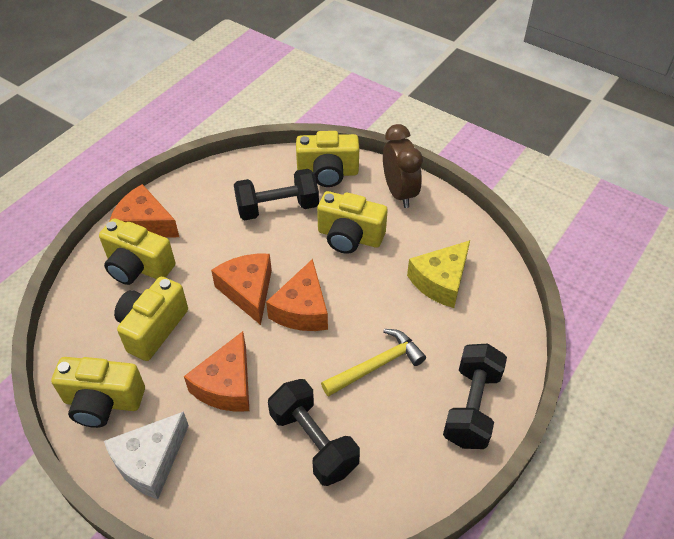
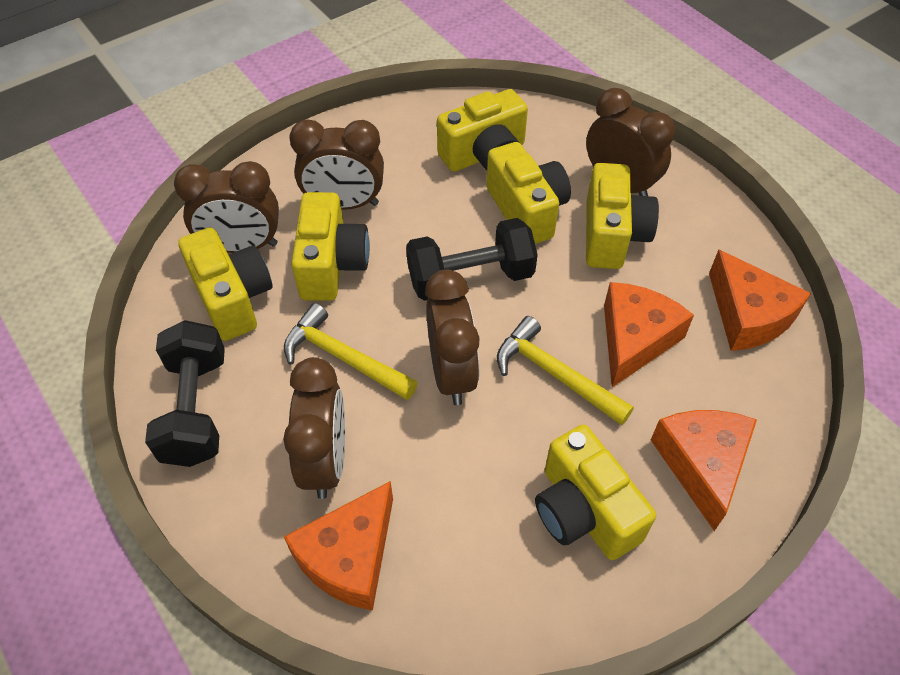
black dumbbell: [234,169,319,220] [268,379,360,486] [443,344,507,449] = 3 -> [145,320,225,467] [406,218,538,301] = 2
brown clock: [383,124,423,208] = 1 -> [174,161,279,253] [283,357,345,499] [289,119,384,210] [425,270,479,405] [586,88,676,196] = 5
white cheese: [104,411,189,499] = 1 -> none = 0
yellow camera: [51,357,145,428] [99,218,175,285] [114,277,188,361] [296,131,359,187] [317,191,388,254] = 5 -> [178,227,273,341] [291,192,370,301] [437,89,528,172] [486,142,571,244] [535,425,656,560] [586,163,659,269] = 6
yellow cheese: [407,240,470,308] = 1 -> none = 0
yellow hammer: [321,329,426,397] = 1 -> [284,303,418,400] [497,316,634,425] = 2

